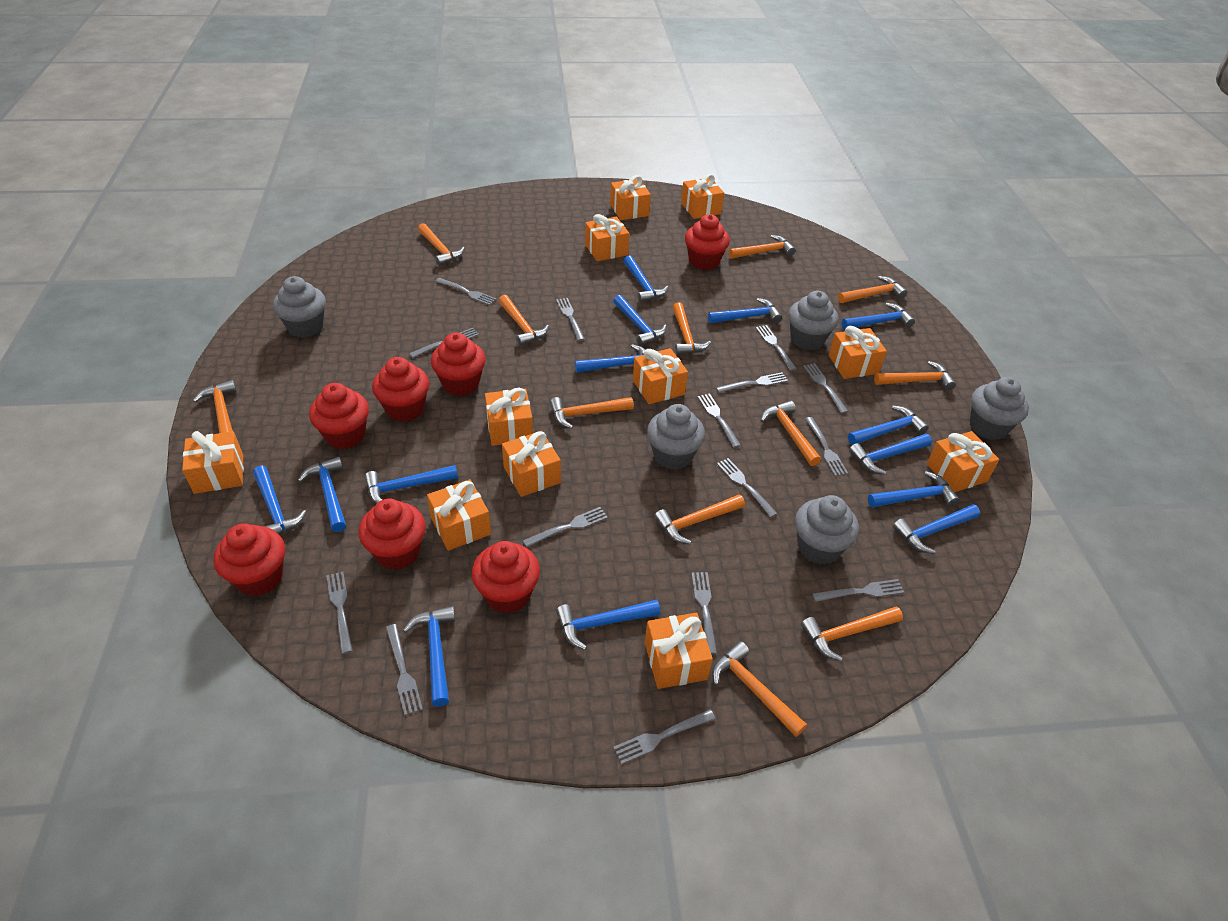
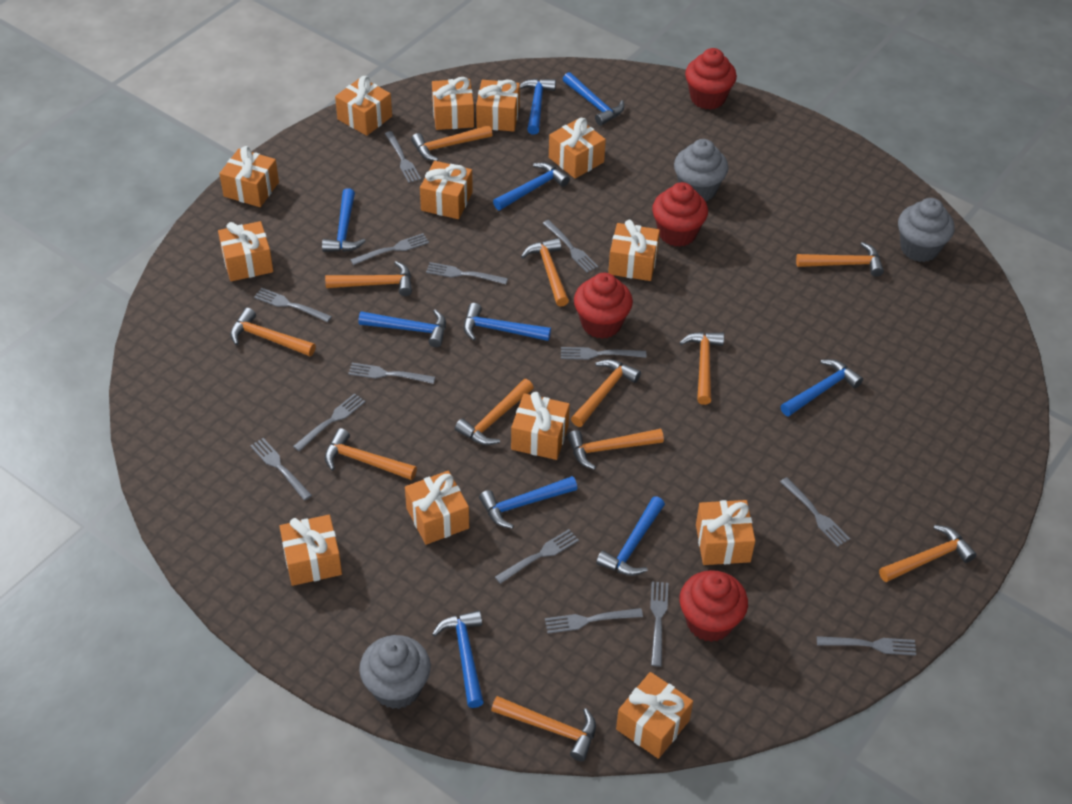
blue hammer: [253,465,307,535] [297,457,346,532] [364,465,458,504] [403,606,455,707] [556,600,660,650] [575,344,645,372] [613,295,667,346] [623,255,669,303] [708,298,782,323] [842,303,915,330] [848,406,929,445] [849,434,932,475] [868,471,960,508] [892,504,980,554] = 14 -> [322,188,365,252] [358,309,446,347] [432,610,484,708] [464,303,551,341] [479,476,578,529] [493,162,570,210] [520,78,556,135] [563,72,624,126] [596,496,665,576] [781,359,863,417] = 10
grey cupcake: [273,276,326,338] [647,404,705,470] [788,291,838,350] [795,495,859,565] [970,377,1029,440] = 5 -> [359,635,431,709] [674,139,729,201] [898,198,955,262] = 3
grey fork: [326,572,353,654] [386,624,423,715] [409,328,479,358] [435,278,496,305] [523,507,608,547] [556,298,585,341] [613,710,716,764] [692,572,717,654] [698,393,741,448] [716,372,788,393] [717,458,777,517] [756,325,797,371] [803,363,848,414] [805,417,848,476] [812,579,904,602] = 15 -> [250,438,312,500] [254,288,332,322] [293,393,366,451] [348,363,435,384] [350,233,429,265] [385,131,421,183] [426,262,508,284] [495,529,579,584] [542,220,598,273] [545,608,643,634] [561,347,646,360] [650,581,668,667] [780,477,850,547] [817,636,916,656] = 14
orange gift: [182,431,244,494] [427,479,491,551] [485,388,533,446] [502,431,561,497] [585,214,629,261] [610,175,651,220] [633,348,688,404] [645,613,713,689] [681,174,724,219] [829,326,887,379] [927,431,999,492] = 11 -> [218,221,273,281] [219,146,279,207] [279,515,342,586] [335,76,392,136] [405,471,469,545] [420,161,473,219] [432,77,474,130] [476,80,520,132] [511,392,570,460] [549,118,606,179] [608,220,660,281] [616,672,693,759] [696,500,755,565] = 13
red cupcake: [214,523,285,596] [309,383,369,449] [359,499,426,570] [372,357,429,422] [431,332,486,396] [472,541,540,613] [685,214,730,270] = 7 -> [574,273,633,339] [652,182,708,247] [680,570,748,642] [685,48,737,110] = 4

